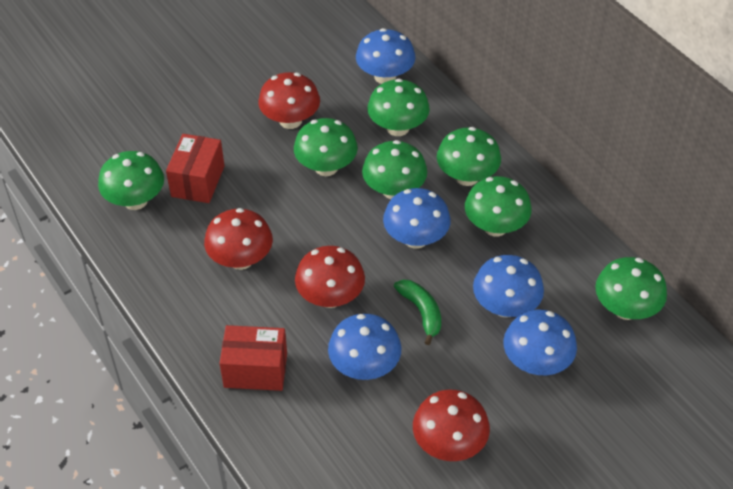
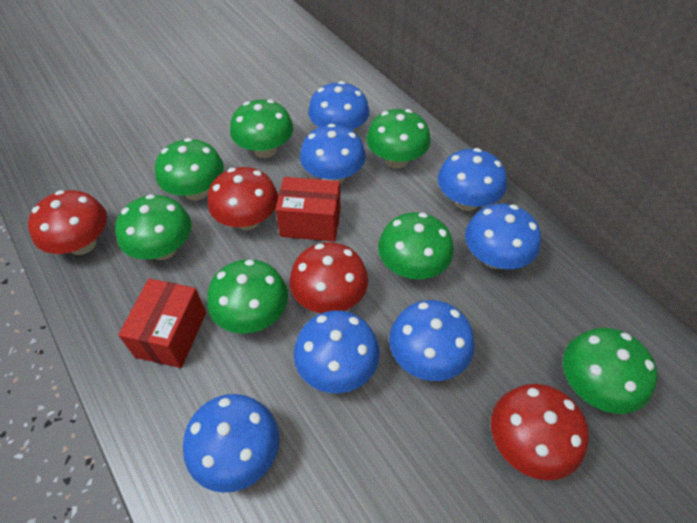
blue mushroom: [328,314,401,380] [356,28,415,84] [383,188,451,249] [473,255,544,318] [503,310,577,375] = 5 -> [183,394,279,493] [294,310,380,393] [300,124,366,184] [308,81,370,130] [389,300,475,381] [438,148,507,211] [465,204,541,269] = 7
green banana: [394,280,441,345] = 1 -> none = 0

